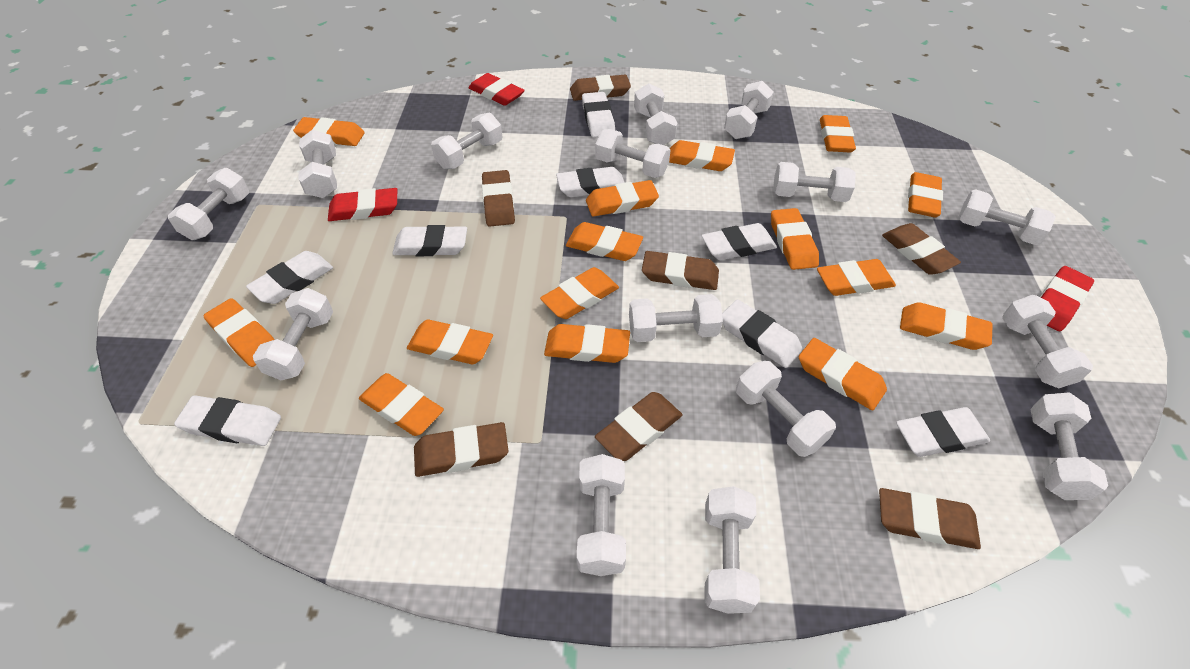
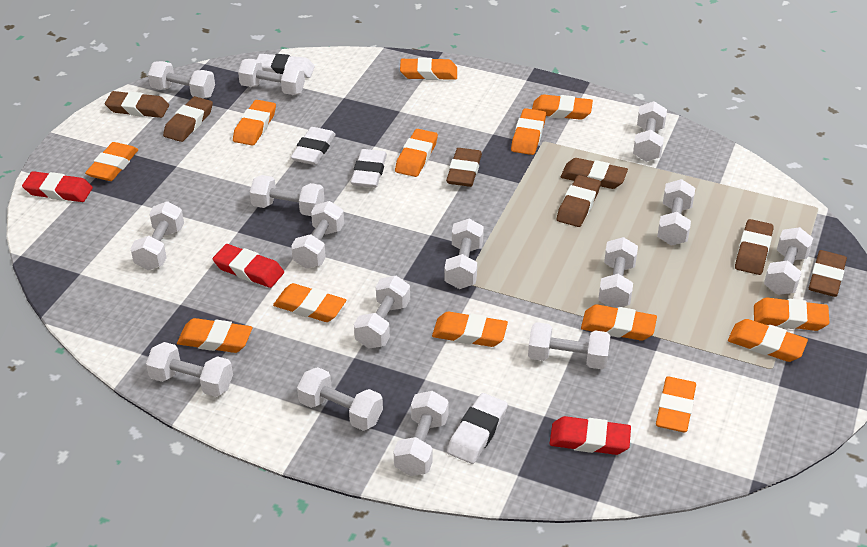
orange eraser: [204,298,275,367] [293,117,365,146] [359,373,444,436] [407,319,493,364] [540,267,619,319] [544,324,630,363] [566,222,643,261] [586,180,659,217] [669,140,735,171] [771,208,819,270] [799,338,887,410] [817,259,896,296] [820,115,856,152] [900,302,993,350] [908,172,943,217] = 15 -> [85,142,138,181] [177,318,253,353] [233,100,276,146] [273,283,346,322] [395,129,438,177] [400,58,457,80] [432,312,508,347] [511,108,546,155] [532,94,593,120] [581,304,657,341] [656,377,696,432] [728,319,808,362] [754,298,830,331] = 13
white eraser: [174,395,281,446] [246,251,333,304] [392,225,467,256] [556,167,625,197] [582,92,615,138] [701,223,777,260] [722,299,803,368] [896,407,990,457] = 8 -> [257,54,315,78] [291,127,336,165] [351,149,387,188] [447,393,508,464] = 4

